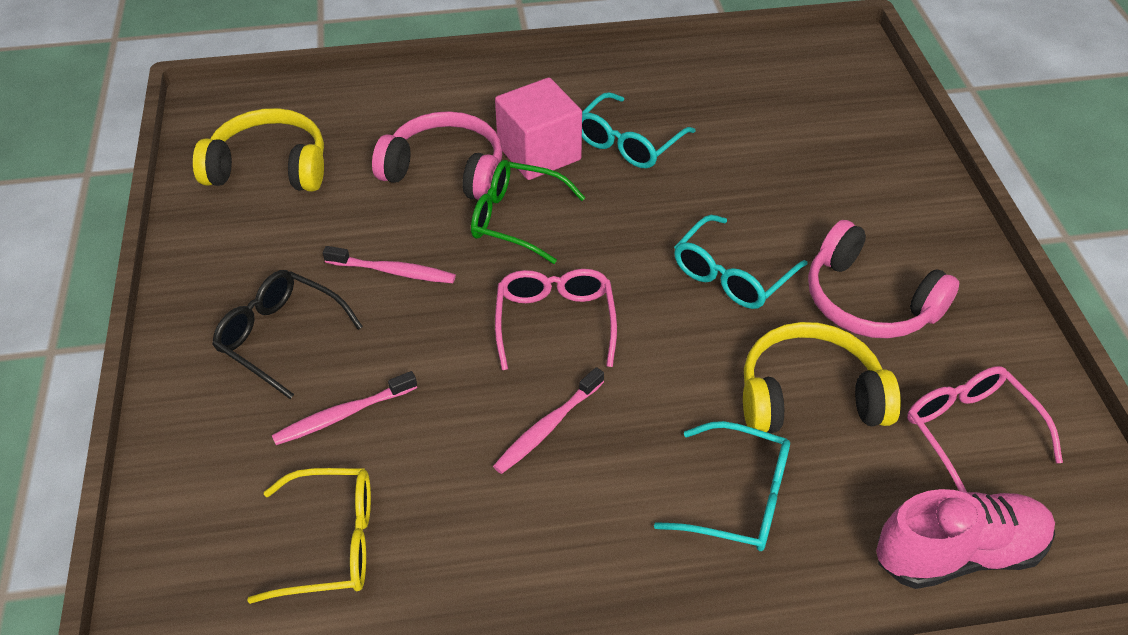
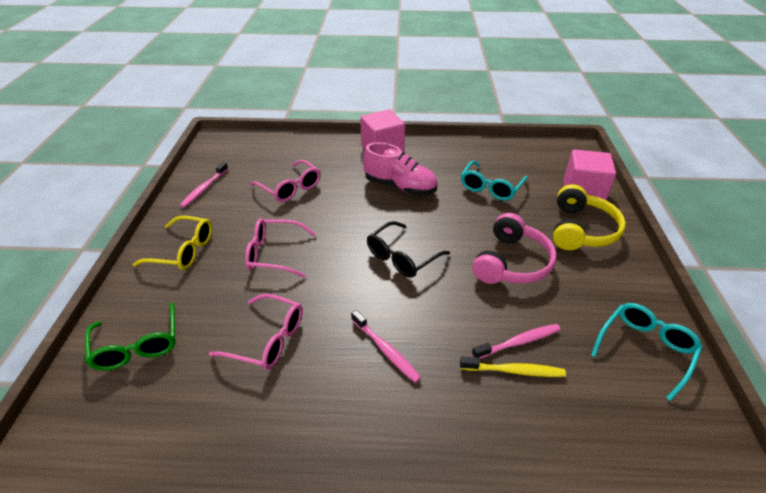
pink cube: [495,78,582,180] = 1 -> [360,109,405,152] [563,149,616,200] = 2
pink glasses: [495,269,617,370] [907,366,1063,492] = 2 -> [209,294,303,370] [245,218,315,278] [250,160,321,202] = 3
pink headphones: [372,111,502,200] [808,220,960,338] = 2 -> [472,213,557,284] = 1
turquoise glasses: [582,92,695,168] [654,421,790,551] [674,215,808,309] = 3 -> [461,161,528,201] [591,303,702,401] = 2
yellow headphones: [193,108,324,192] [743,322,901,433] = 2 -> [553,184,626,250] = 1
yellow toothbrush: none = 0 -> [460,357,566,377] = 1

